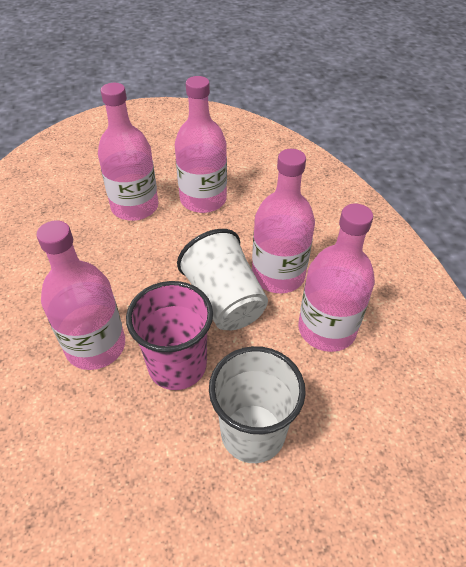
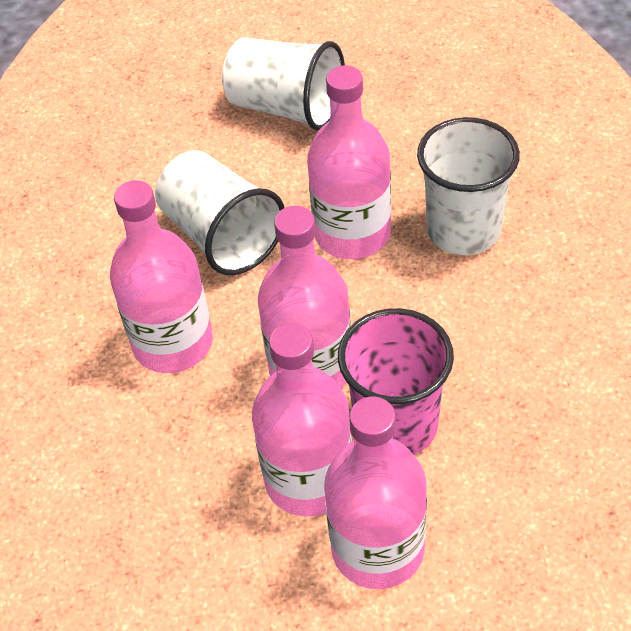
white cup: [177,229,268,330] [209,346,306,463] = 2 -> [155,150,285,275] [222,37,345,131] [417,117,520,255] = 3

